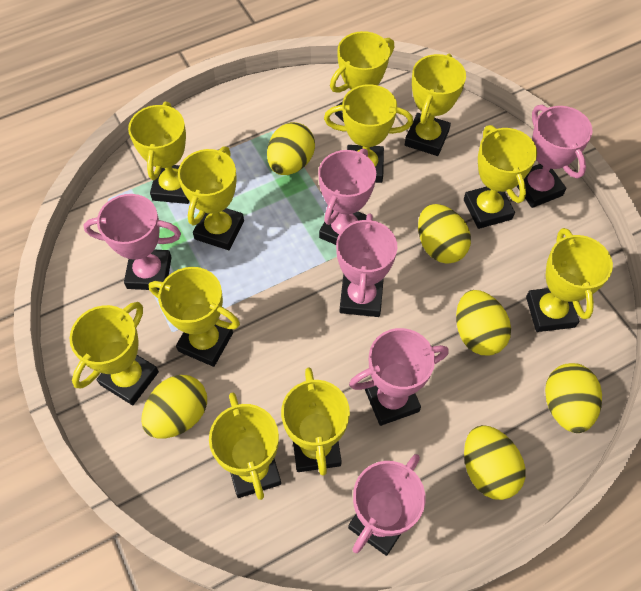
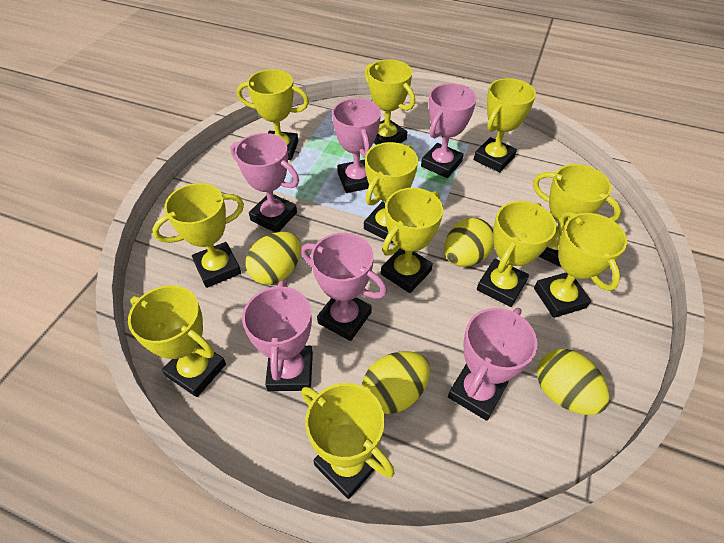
yellow egg: [141,375,207,438] [267,122,315,175] [418,204,471,264] [456,290,511,356] [464,425,526,500] [545,363,602,433] = 6 -> [246,232,301,285] [362,351,430,414] [444,218,494,267] [537,349,610,415] = 4

